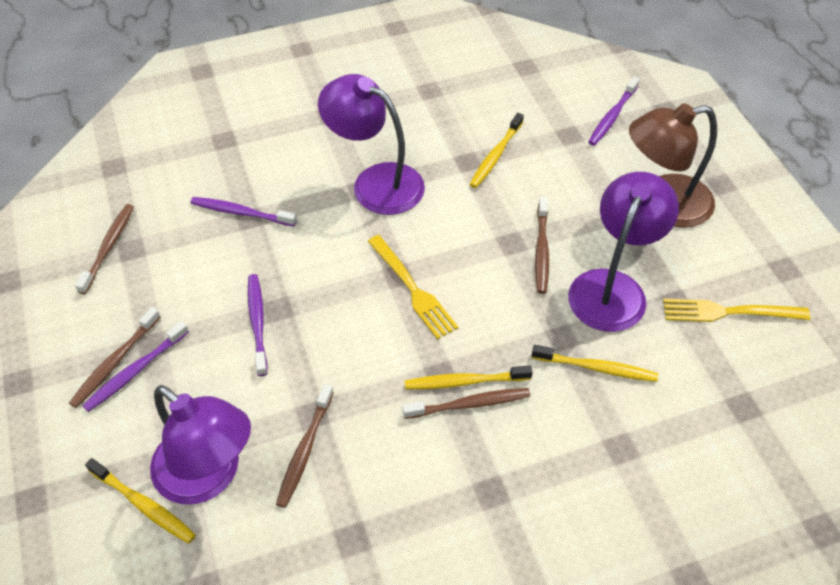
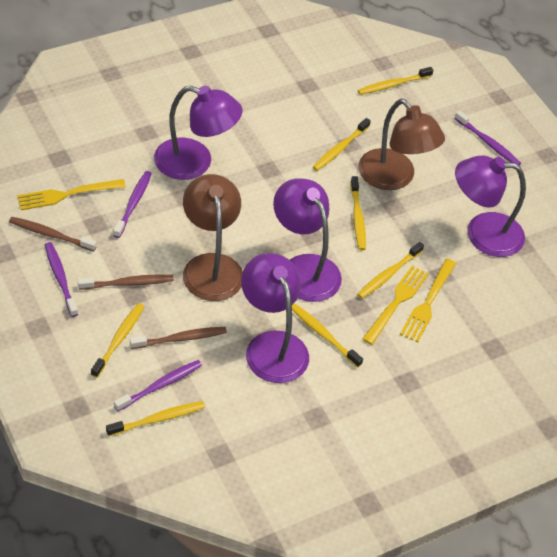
brown lamp: [629,103,717,228] = 1 -> [183,174,243,301] [359,99,445,190] = 2
brown toothbrush: [69,307,160,408] [75,204,134,294] [276,384,334,508] [402,388,530,419] [535,197,549,294] = 5 -> [9,217,97,251] [78,274,174,290] [130,327,227,349] = 3
purple lamp: [150,385,251,504] [318,74,425,215] [568,172,679,332] = 3 -> [154,86,242,180] [241,253,309,383] [273,179,342,302] [455,155,526,257] = 4
yellow fork: [368,235,459,339] [663,299,810,322] = 2 -> [17,179,126,210] [362,265,429,345] [400,259,456,342] = 3
yellow toothbrush: [85,458,196,544] [405,366,533,389] [469,113,524,188] [532,345,658,382] = 4 -> [91,303,144,378] [106,401,205,437] [292,303,363,368] [313,118,371,171] [350,176,366,250] [357,242,424,299] [358,67,433,95] = 7

